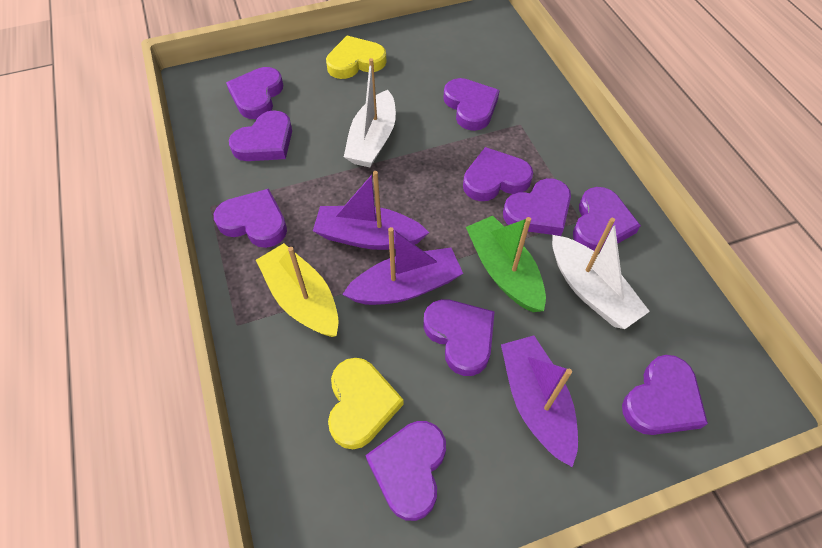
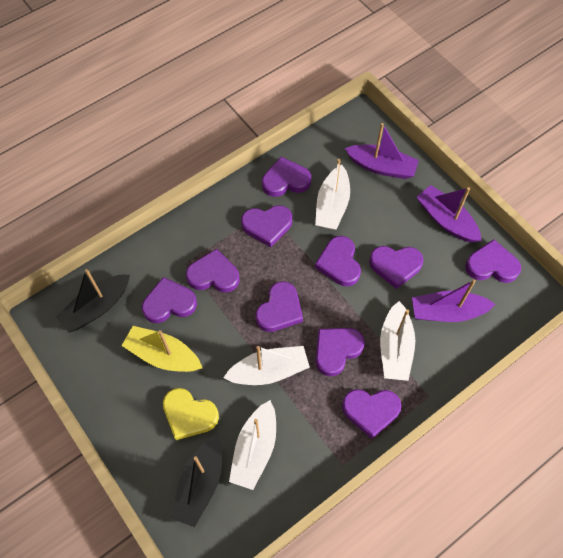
black boat: none = 0 -> [56,269,130,333] [170,434,222,527] = 2
green boat: [466,216,546,312] = 1 -> none = 0
white boat: [344,58,396,167] [552,218,650,329] = 2 -> [223,346,310,385] [229,400,276,490] [315,159,350,230] [380,301,415,381] = 4
yellow heart: [326,36,387,79] [328,358,404,449] = 2 -> [163,388,219,440] = 1

